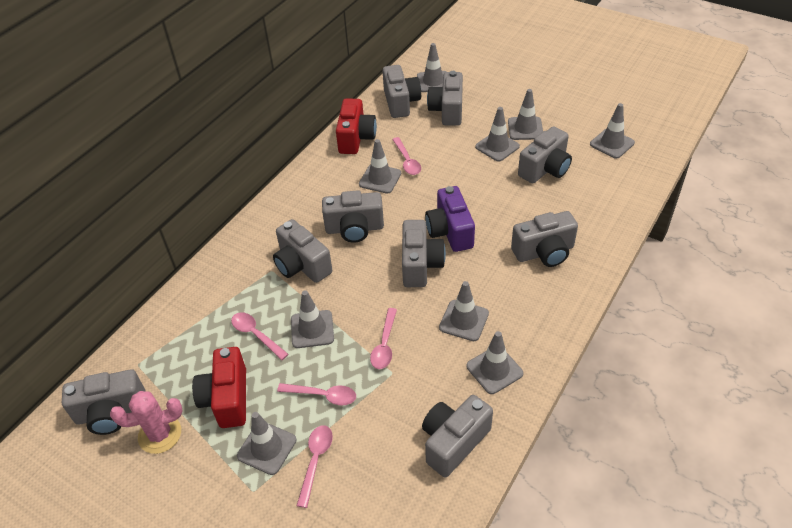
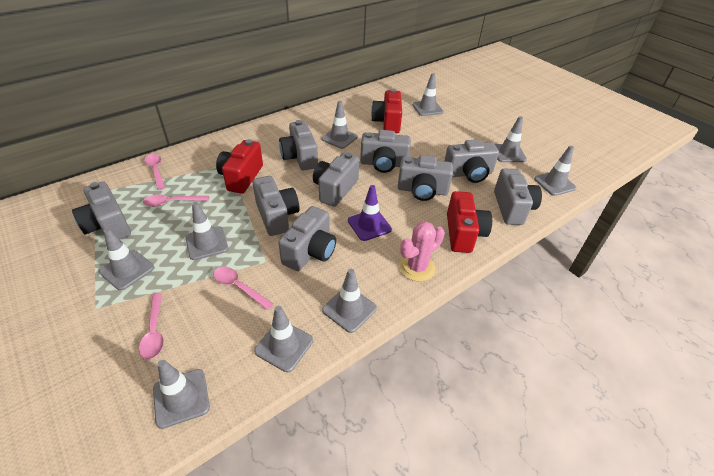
pink spoon: [231,312,289,360] [277,383,356,405] [297,425,333,508] [370,308,397,369] [392,137,421,175] = 5 -> [139,293,164,359] [143,195,209,207] [144,154,165,190] [213,267,273,310] = 4
purple camera: [425,186,475,252] = 1 -> none = 0
purple traffic cone: none = 0 -> [348,185,392,241] = 1
red camera: [192,347,246,428] [336,98,377,154] = 2 -> [216,139,263,194] [371,89,402,133] [447,191,492,253] = 3

